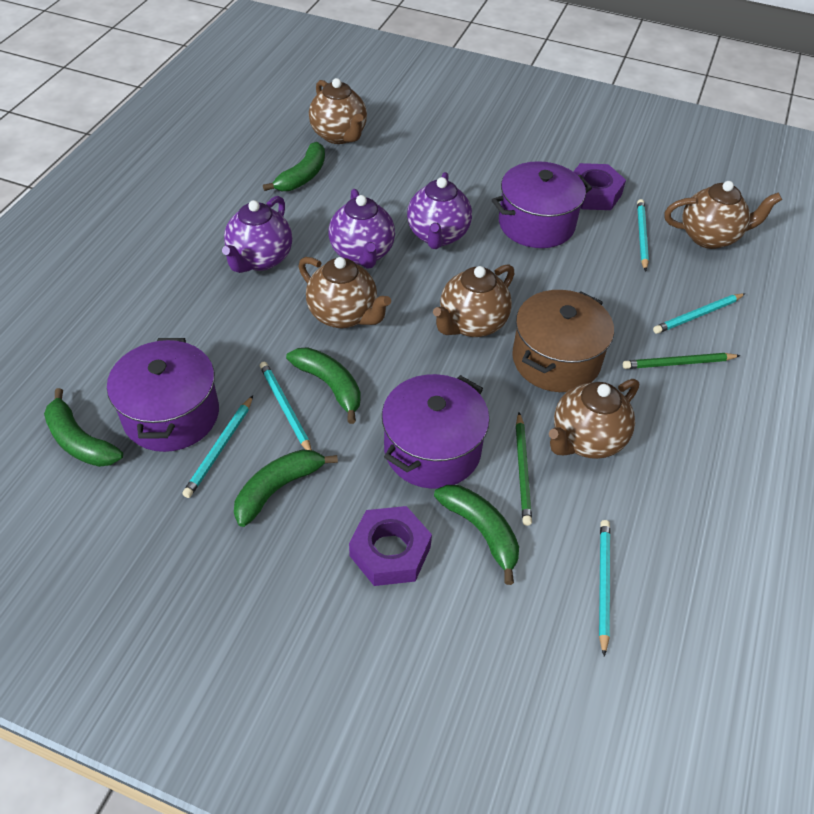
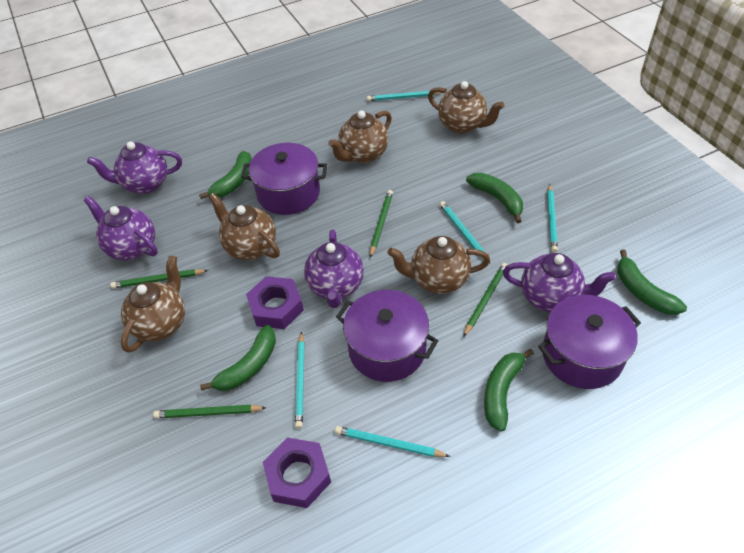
brown pot: [512,290,614,392] = 1 -> none = 0
green pencil: [516,412,532,526] [623,353,741,369] = 2 -> [110,269,208,288] [153,405,266,418] [370,190,393,258] [463,263,507,337] = 4
purple teapot: [222,196,292,273] [328,189,395,269] [407,172,472,249] = 3 -> [84,196,158,260] [87,141,182,194] [304,229,364,308] [503,253,615,312] = 4

